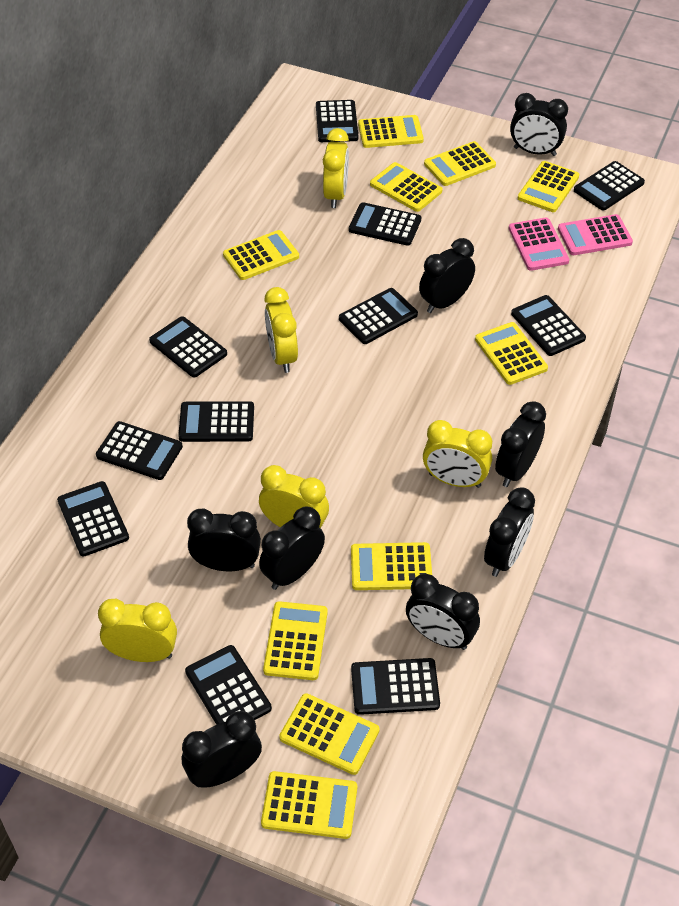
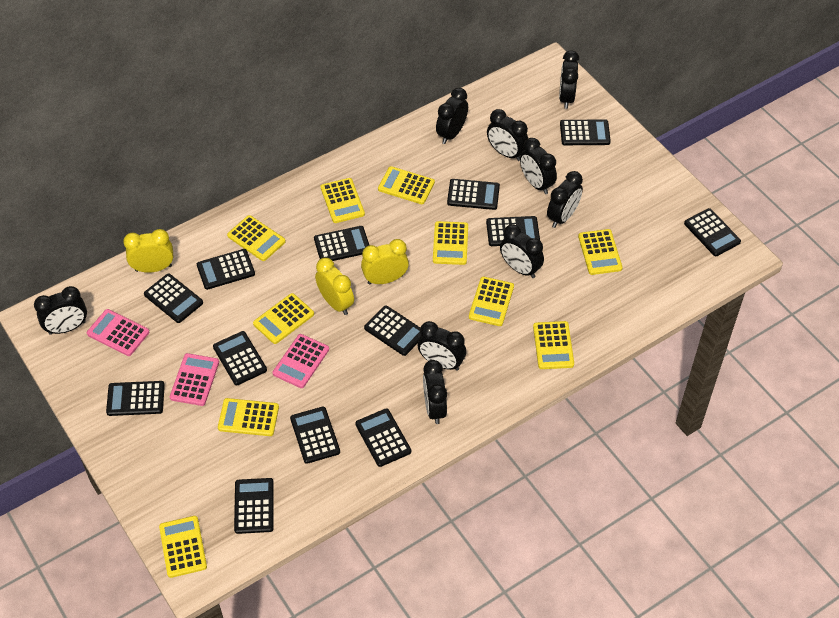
black calculator: [57,481,129,557] [96,421,183,480] [149,316,227,378] [178,401,254,442] [185,645,272,725] [316,100,358,142] [339,288,418,344] [349,202,421,246] [351,658,440,715] [511,295,586,356] [574,161,645,211] = 11 -> [106,381,165,416] [144,274,203,323] [197,249,255,290] [213,331,267,385] [234,478,274,534] [290,407,340,464] [314,226,369,261] [355,408,411,467] [364,305,421,356] [447,179,500,210] [486,216,540,246] [560,119,611,145] [684,208,741,256] = 13
black clock: [182,711,262,788] [187,509,261,571] [259,507,325,590] [406,574,480,650] [419,238,475,313] [484,487,535,577] [495,401,546,487] [510,93,568,156] = 8 -> [34,286,87,335] [418,321,466,371] [423,360,447,424] [436,88,468,144] [487,109,528,161] [500,224,544,278] [520,138,557,194] [547,171,583,228] [559,50,579,109] = 9
pink calculator: [509,217,569,271] [558,214,633,255] = 2 -> [87,309,150,356] [170,353,219,406] [273,334,329,388] = 3
yellow clock: [98,599,177,662] [259,465,329,528] [264,287,298,373] [323,128,349,208] [423,420,492,488] = 5 -> [123,229,174,273] [315,258,354,315] [361,239,409,285] = 3

